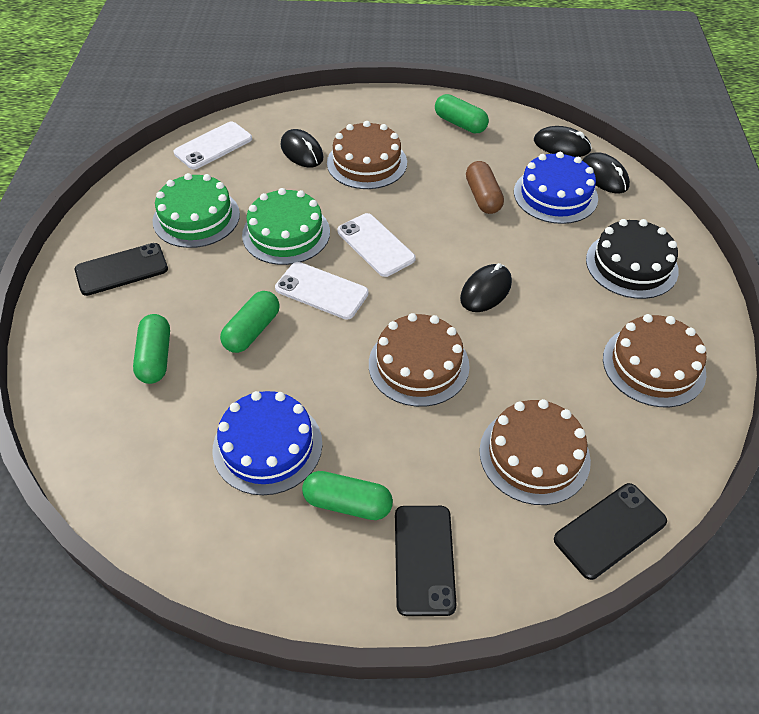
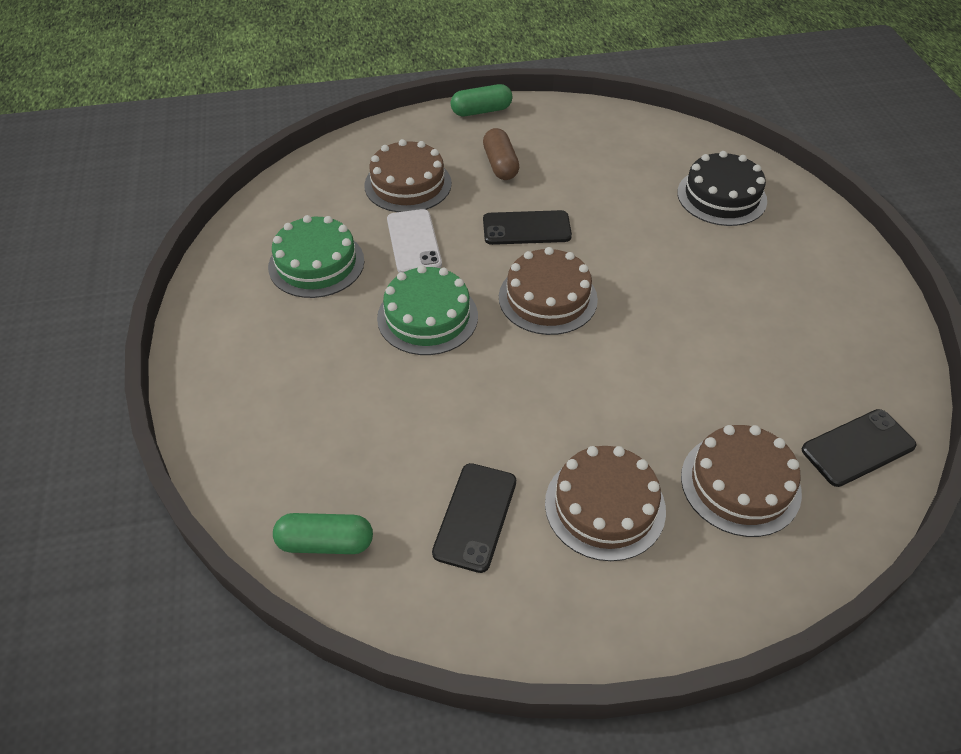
black mouse: [281,129,324,167] [460,263,512,312] [534,126,592,157] [583,152,630,194] = 4 -> none = 0
blue cake: [212,391,322,495] [514,152,598,224] = 2 -> none = 0
green capsule: [133,314,170,384] [220,291,280,353] [302,471,393,520] [435,94,489,133] = 4 -> [273,513,373,554] [451,84,512,116] = 2
white phone: [174,122,252,169] [275,262,369,320] [337,213,416,277] = 3 -> [387,209,442,273] = 1

